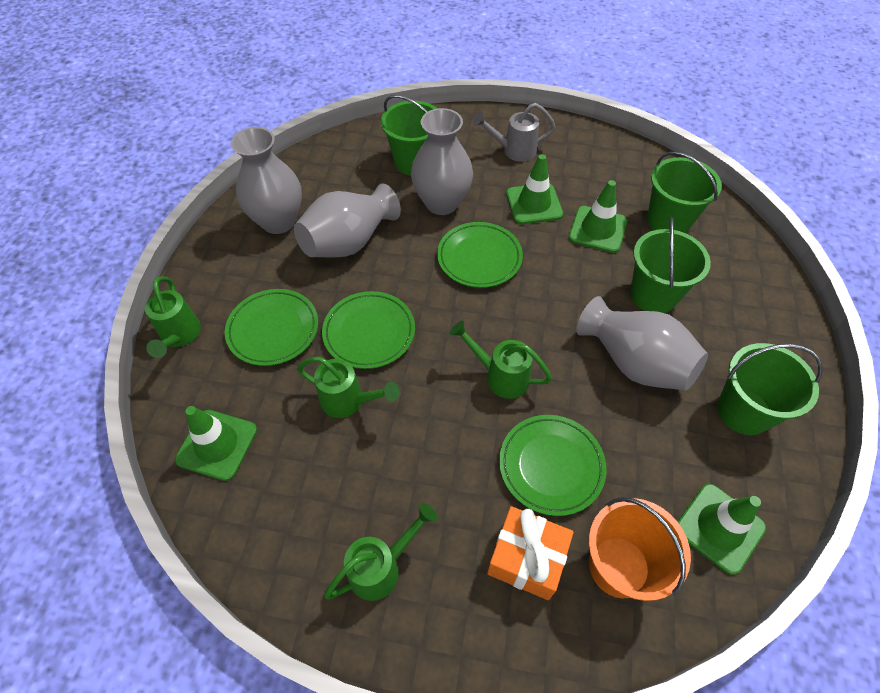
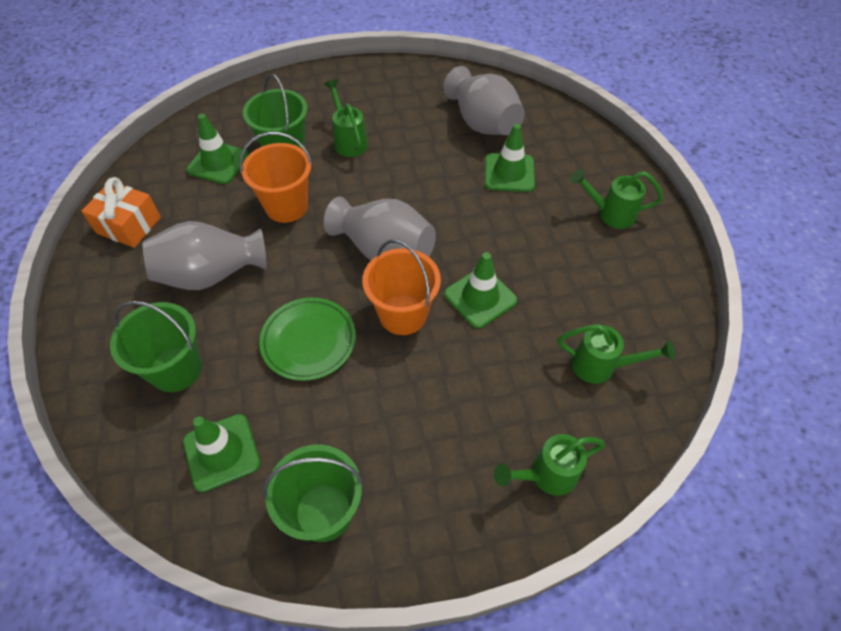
green bucket: [381,95,438,175] [631,217,711,313] [647,152,722,233] [717,343,823,435] = 4 -> [110,301,202,392] [243,74,308,149] [263,444,364,542] = 3
green plate: [225,289,318,366] [322,291,415,369] [437,222,523,288] [499,415,607,516] = 4 -> [259,297,356,381] = 1
grey vase: [231,127,302,234] [294,183,401,258] [411,108,473,215] [576,296,708,391] = 4 -> [143,221,267,290] [324,197,436,260] [443,66,525,135] = 3
grey watering can: [473,103,556,162] = 1 -> none = 0
orange bucket: [588,497,691,601] = 1 -> [239,132,312,223] [362,239,441,335] = 2

